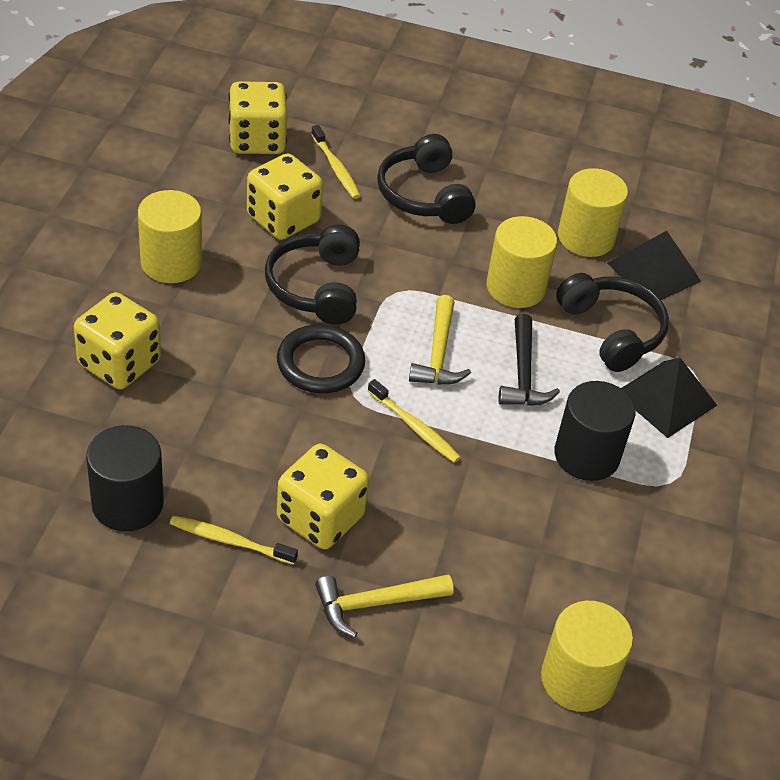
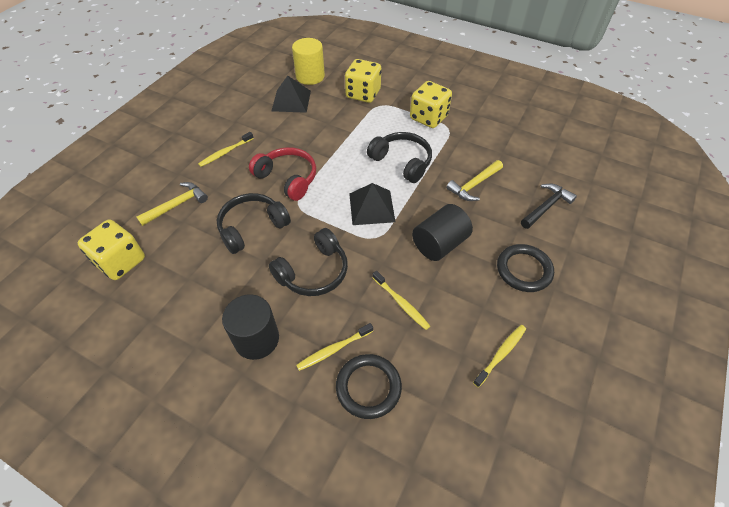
black ring: [277,324,365,393] = 1 -> [336,354,402,419] [497,244,554,292] = 2
red headphones: none = 0 -> [249,147,316,201] = 1
yellow cylinder: [138,190,202,283] [486,216,557,308] [541,601,633,712] [558,168,628,257] = 4 -> [292,38,325,85] = 1
yellow dice: [74,292,161,389] [229,81,287,154] [247,153,323,240] [277,444,369,549] = 4 -> [78,219,145,280] [345,59,381,103] [410,81,452,128] = 3
yellow toothbrush: [170,515,298,565] [311,125,361,199] [368,379,461,463] = 3 -> [198,132,254,167] [296,323,373,371] [372,271,430,330] [473,325,526,387] = 4

